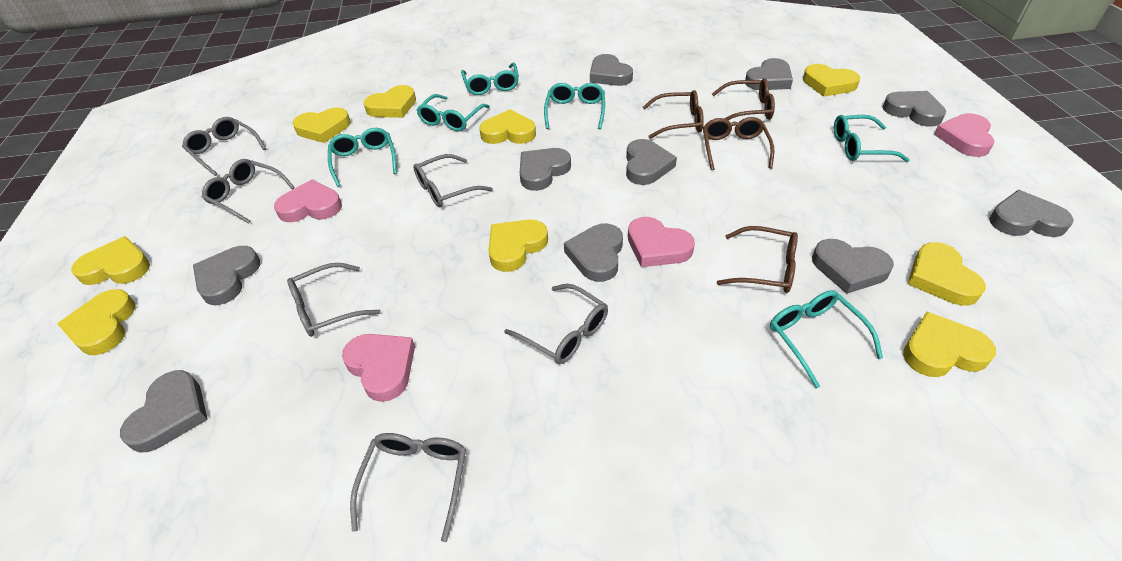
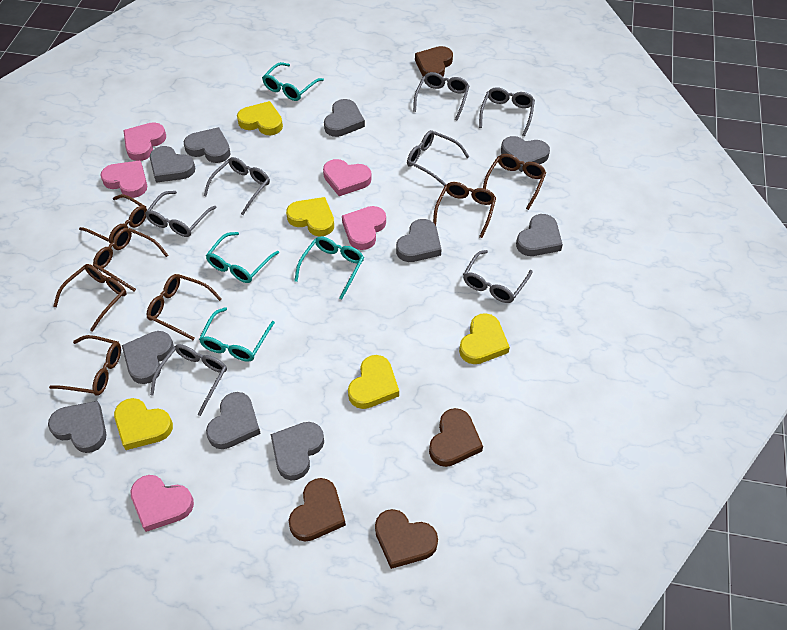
brown glasses: [643,90,704,139] [703,117,774,170] [712,78,775,120] [717,226,798,293] = 4 -> [49,335,121,396] [53,264,127,332] [79,194,147,243] [93,228,169,292] [147,274,222,340] [433,182,496,238] [483,154,546,210] = 7
brown heart: none = 0 -> [289,478,346,542] [375,509,438,569] [415,46,453,76] [429,408,483,467] = 4
grey glasses: [182,117,266,176] [202,159,295,224] [287,263,381,337] [350,433,466,542] [413,154,493,208] [504,284,608,364] = 6 -> [145,191,217,237] [150,344,227,416] [204,157,270,215] [407,130,469,186] [413,72,469,121] [463,250,532,303] [479,87,535,136] = 7
pink heart: [274,179,342,222] [342,334,415,402] [628,217,695,267] [934,113,995,157] = 4 -> [100,160,147,198] [123,122,166,161] [131,475,194,532] [323,159,372,196] [342,206,386,250] = 5
turquoise glasses: [328,128,397,187] [417,94,490,131] [461,62,519,95] [544,83,605,130] [770,290,883,388] [834,115,909,162] = 6 -> [199,307,275,362] [206,232,279,283] [262,62,324,101] [294,237,364,299] = 4
yellow heart: [57,289,136,355] [71,236,150,285] [292,107,351,143] [364,85,416,118] [479,109,536,144] [488,219,548,272] [803,64,860,97] [903,312,996,377] [908,242,986,306] = 9 -> [114,398,173,450] [237,101,283,135] [286,197,334,237] [348,355,399,409] [459,313,510,364] = 5

